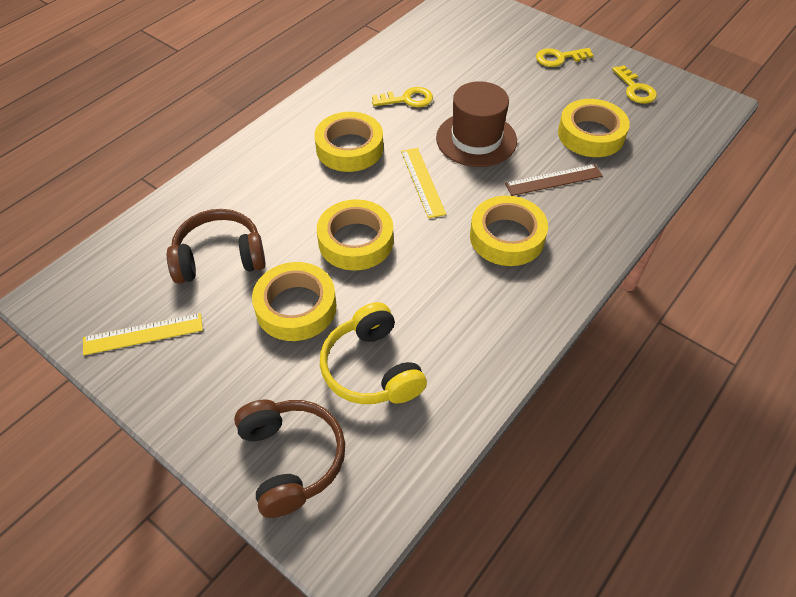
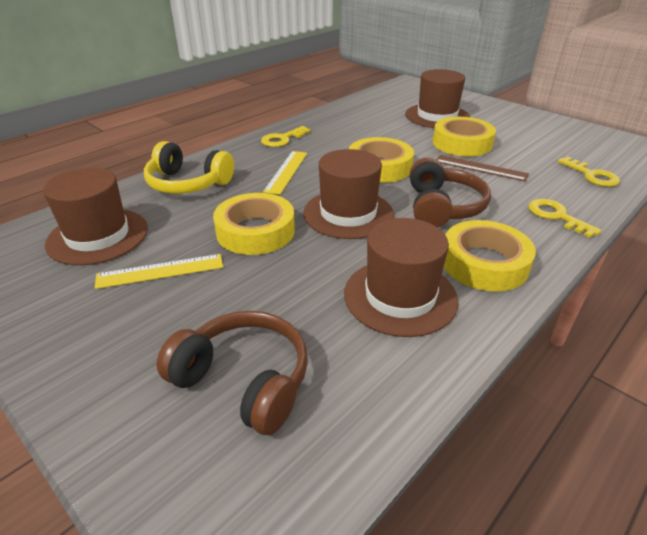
brown hat: [436,81,517,167] = 1 -> [43,168,148,265] [303,149,394,239] [344,218,458,337] [405,69,470,128] = 4
yellow tape: [252,262,337,341] [314,112,383,172] [317,199,393,271] [470,196,548,266] [558,99,630,157] = 5 -> [213,193,295,255] [349,137,414,183] [433,117,496,156] [444,220,536,292] = 4

